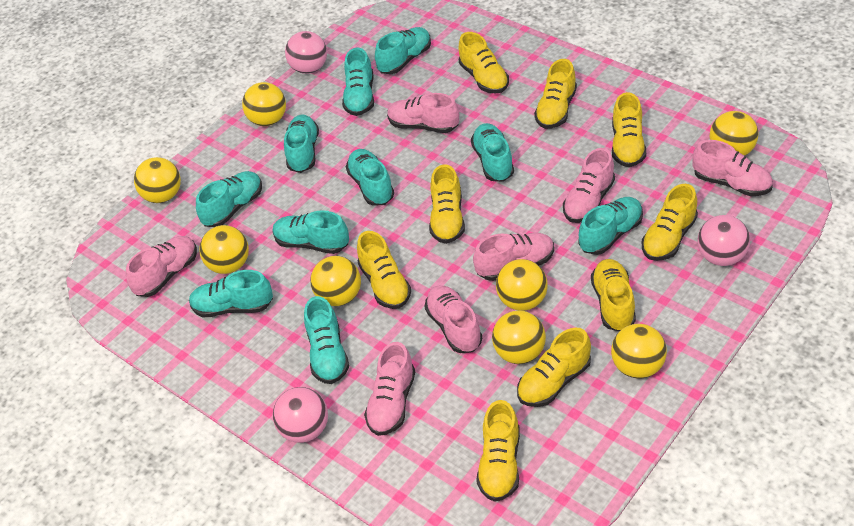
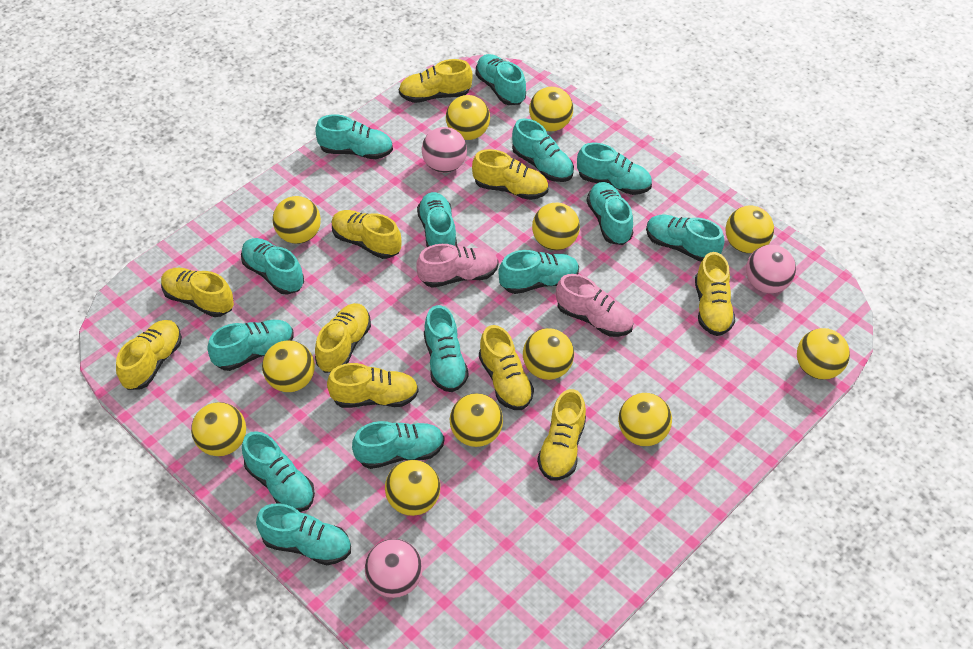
pink shoe: [126,236,197,297] [364,342,415,436] [387,93,459,133] [425,285,482,353] [473,233,554,281] [563,148,615,223] [692,140,773,196] = 7 -> [417,244,499,288] [556,274,633,337] = 2
turquoise shoe: [189,270,273,317] [196,171,262,227] [273,210,349,254] [284,115,319,173] [304,296,349,384] [342,48,374,116] [346,149,394,206] [375,27,431,74] [471,123,514,182] [579,197,643,255] = 10 -> [207,320,293,371] [241,238,304,295] [242,431,315,512] [256,503,351,565] [315,114,393,159] [352,421,445,469] [417,192,457,247] [424,305,469,392] [476,54,526,105] [498,250,579,294] [512,118,574,182] [577,143,652,195] [587,182,633,245] [646,215,725,262] = 14
yellow ball: [134,157,181,203] [199,225,249,274] [242,82,286,126] [310,256,361,306] [492,311,546,364] [496,259,548,311] [611,324,667,378] [710,111,758,156] = 8 -> [191,402,246,456] [262,340,315,392] [273,196,321,244] [385,460,440,516] [446,95,490,140] [450,393,503,447] [523,328,574,380] [529,87,573,132] [532,203,580,250] [618,393,672,446] [726,206,774,253] [797,328,850,380] = 12
yellow shoe: [357,231,411,309] [429,164,465,244] [459,32,509,94] [476,400,520,502] [517,328,591,407] [534,59,577,129] [591,259,636,331] [612,92,646,167] [642,184,698,261] = 9 -> [116,320,182,390] [161,268,234,317] [315,303,371,373] [327,363,419,408] [332,210,402,259] [399,59,473,103] [472,149,548,200] [479,325,534,410] [537,389,586,481] [695,252,735,336] = 10

